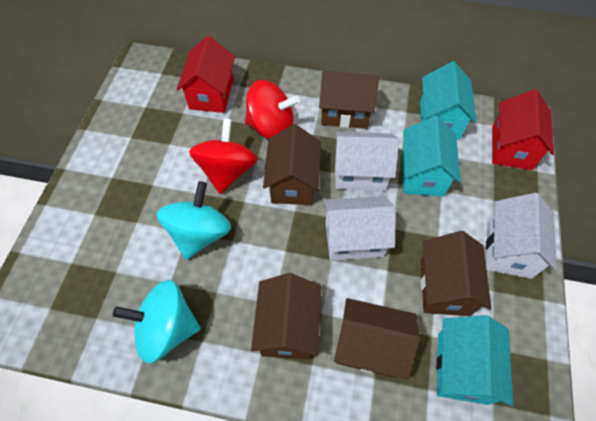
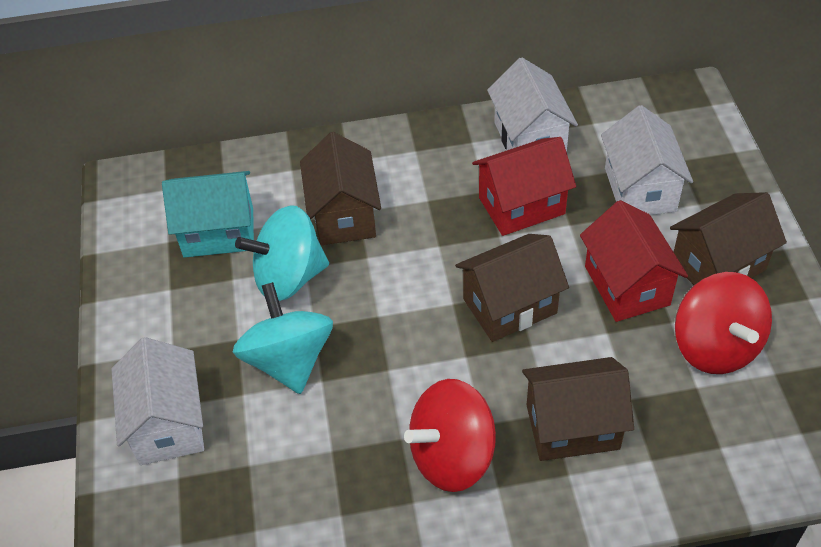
brown house: [251,273,322,360] [263,124,321,205] [319,71,379,129] [334,298,420,380] [421,231,492,316] = 5 -> [300,132,381,245] [455,234,569,342] [522,357,634,461] [670,192,787,285] = 4
turquoise house: [402,115,461,197] [420,61,476,140] [436,315,513,406] = 3 -> [162,171,254,258] = 1

